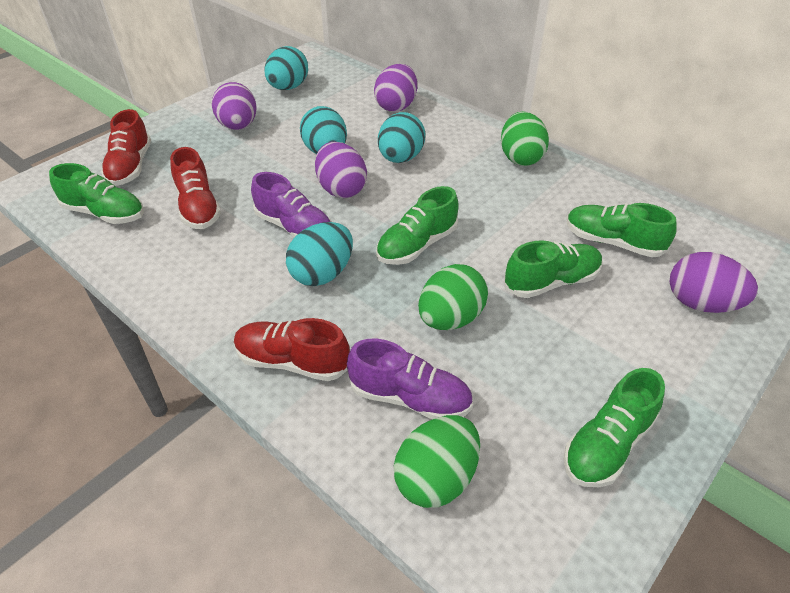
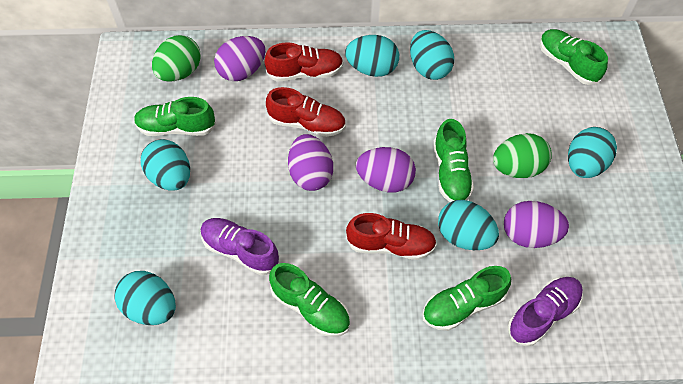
green egg: [394,415,480,508] [418,264,488,330] [501,112,549,166] = 3 -> [152,35,201,82] [493,133,552,178] = 2
turquoise egg: [264,46,308,90] [286,222,353,286] [300,106,347,154] [378,112,425,163] = 4 -> [114,271,176,325] [141,139,190,191] [345,35,399,77] [410,30,454,80] [438,200,499,250] [568,127,617,178] = 6

